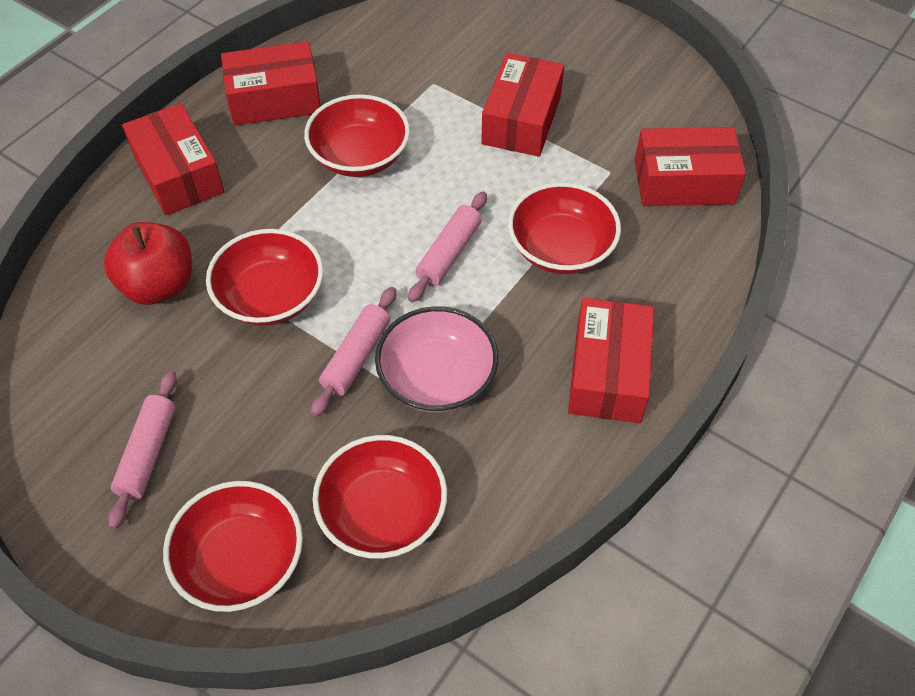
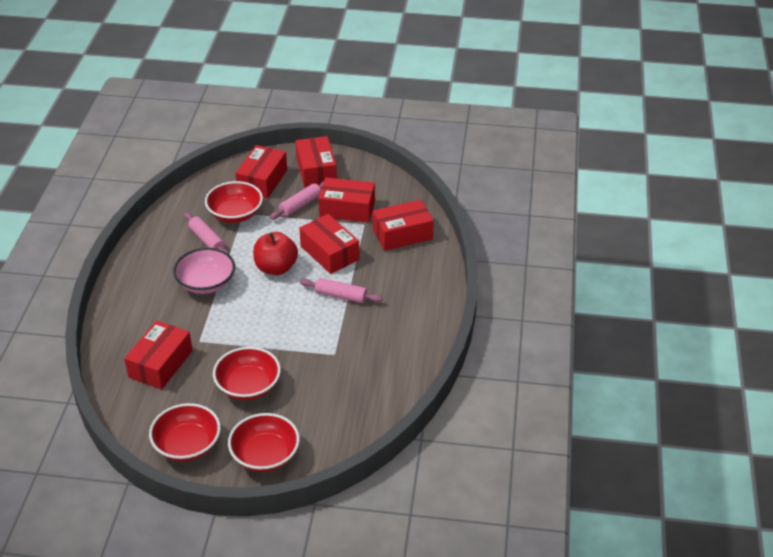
red bowl: [163,481,303,612] [206,229,323,326] [304,94,410,177] [313,435,447,559] [508,182,621,274] = 5 -> [149,403,221,462] [205,181,263,223] [213,347,281,400] [228,413,300,472] = 4
red box: [122,103,224,215] [221,41,321,125] [481,53,564,157] [568,298,654,423] [634,127,746,206] = 5 -> [124,321,193,390] [235,145,287,199] [295,136,337,188] [299,214,360,274] [318,177,375,222] [373,200,434,251] = 6

